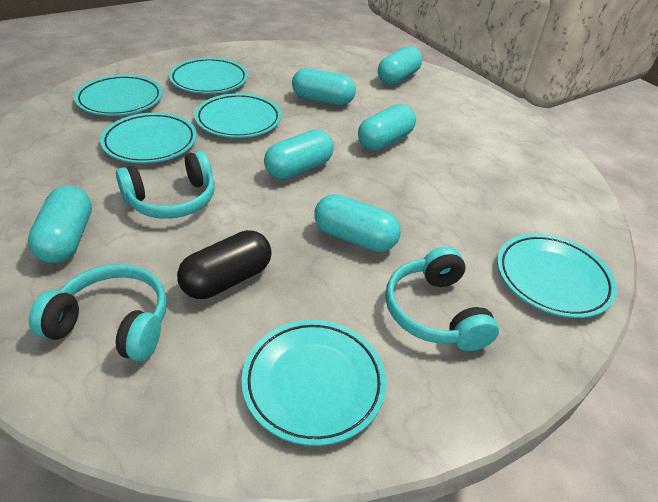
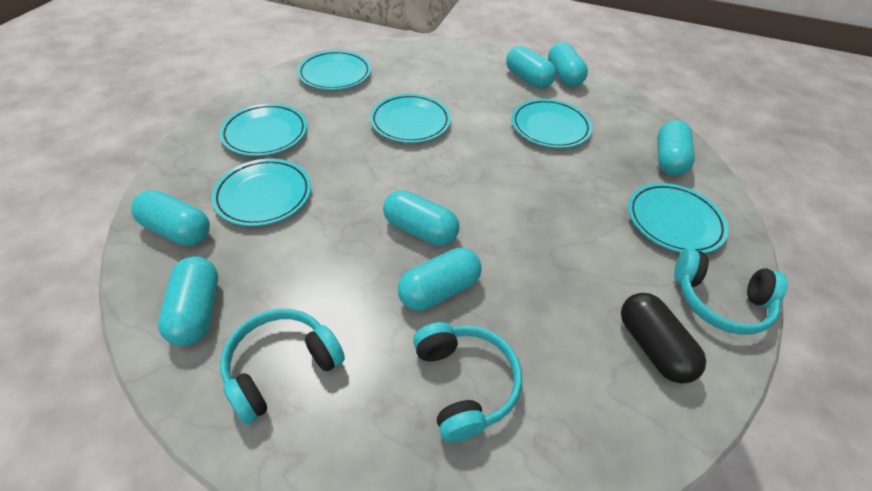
turquoise capsule: [28,185,92,263] [264,130,334,180] [292,68,356,105] [314,194,401,252] [358,104,416,151] [378,46,422,85] = 6 -> [131,190,210,246] [158,257,218,346] [383,190,459,246] [398,248,482,311] [506,46,556,89] [548,42,588,87] [657,120,695,176] = 7

